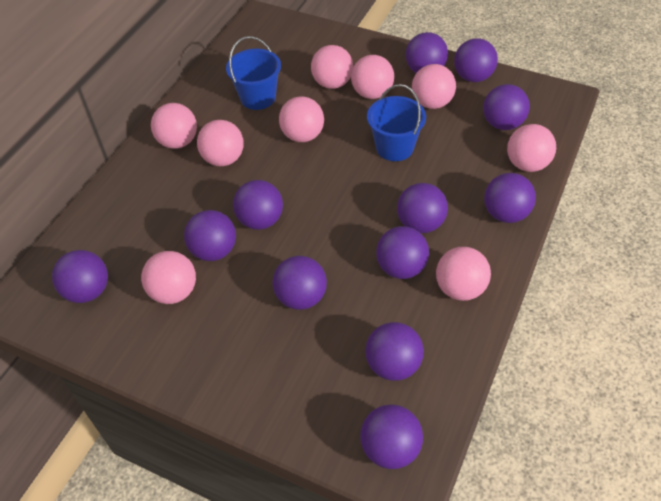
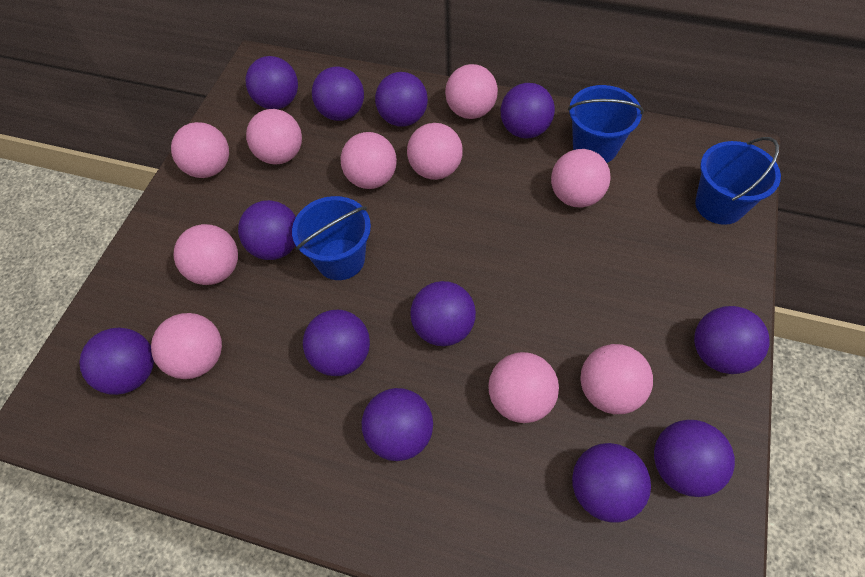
blue bucket: [226,36,281,110] [367,84,426,161] = 2 -> [292,196,371,280] [568,85,644,163] [695,137,781,225] = 3
pink ball: [141,251,196,304] [151,103,197,149] [197,120,244,166] [279,96,324,142] [311,45,353,89] [351,55,394,99] [412,64,456,109] [436,247,491,301] [507,124,556,172] = 9 -> [151,313,222,379] [171,122,229,178] [174,224,238,285] [246,109,302,164] [340,132,397,189] [407,123,463,180] [445,64,498,119] [488,352,559,423] [551,149,611,208] [580,344,653,414] = 10

